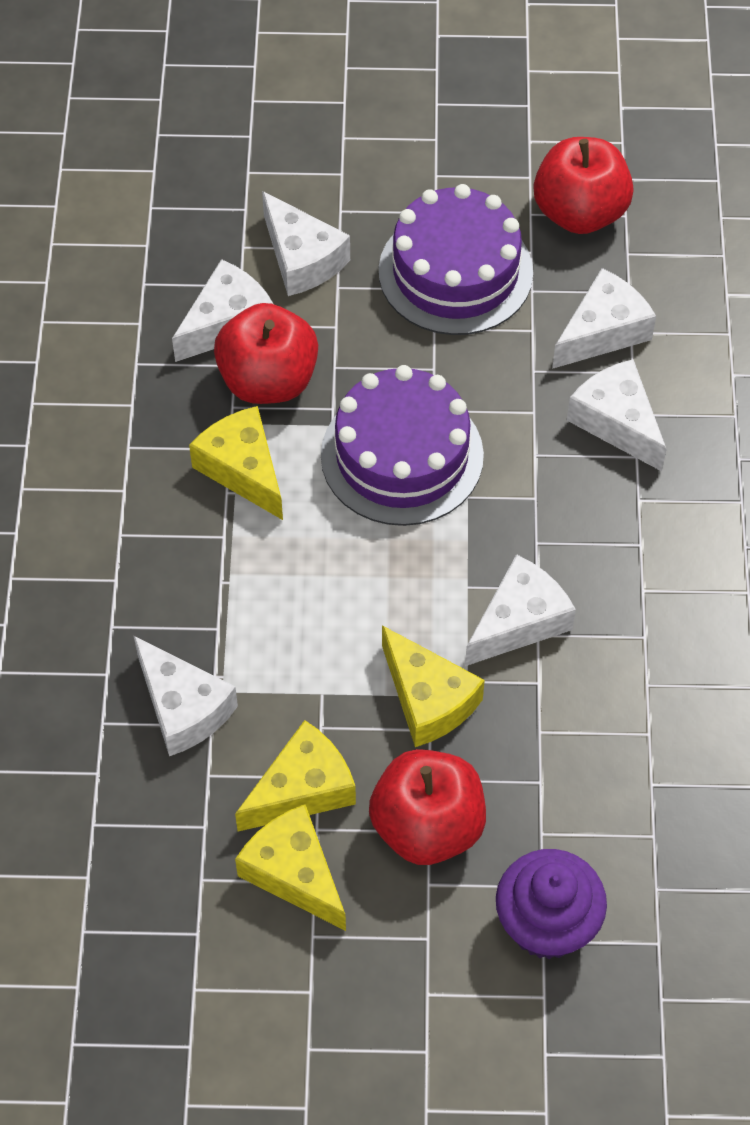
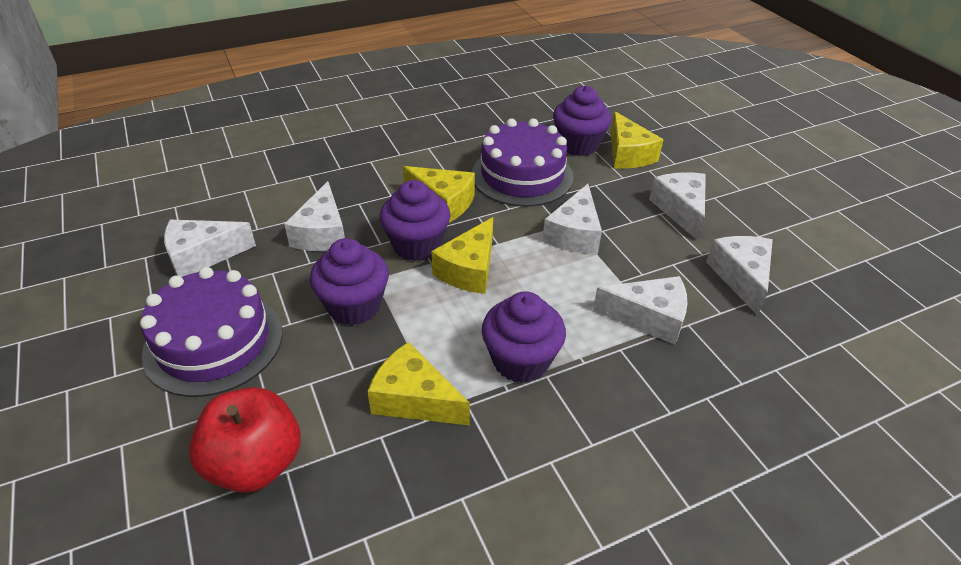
purple cupcake: [496,849,607,959] = 1 -> [310,238,389,325] [380,180,451,261] [482,291,566,383] [553,86,612,156] = 4
red apple: [214,303,318,404] [369,749,486,865] [534,137,634,234] = 3 -> [189,387,301,493] = 1

